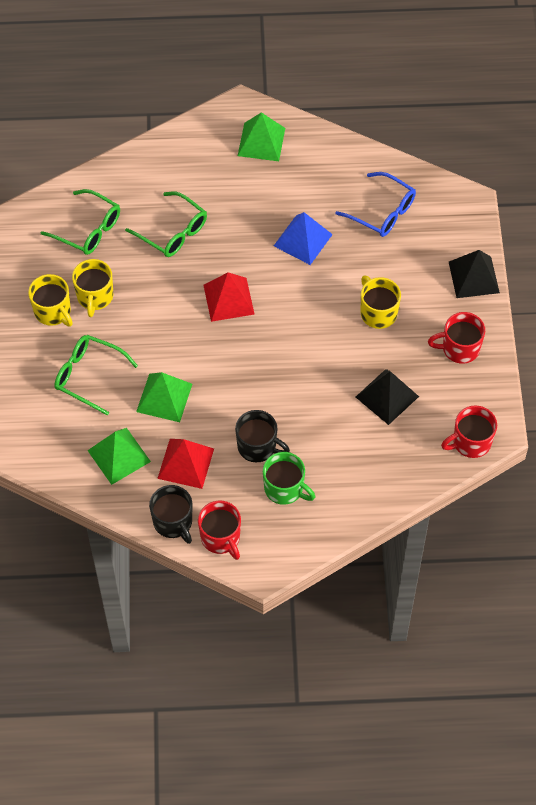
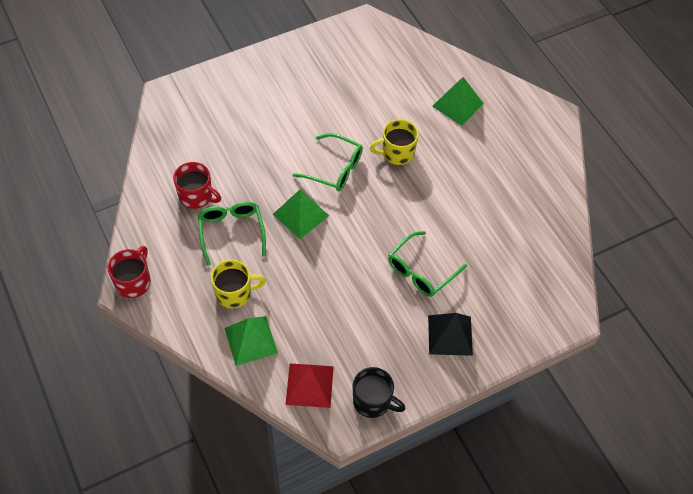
black mug: [149,485,192,544] [235,410,290,462] = 2 -> [352,367,406,418] = 1
black pyramid: [356,369,419,425] [449,250,500,298] = 2 -> [428,313,473,356] = 1
blue glasses: [335,172,416,237] = 1 -> none = 0
blue pyramid: [274,212,333,265] = 1 -> none = 0
green mug: [263,452,315,505] = 1 -> none = 0
red mug: [198,501,241,560] [428,312,485,364] [441,405,497,458] = 3 -> [107,246,151,298] [173,162,221,209] = 2
red pyramid: [157,439,214,489] [203,272,254,322] = 2 -> [285,364,334,408] = 1
yellow mug: [28,274,73,327] [72,259,113,317] [361,275,401,329] = 3 -> [211,260,266,308] [370,119,419,165] = 2

